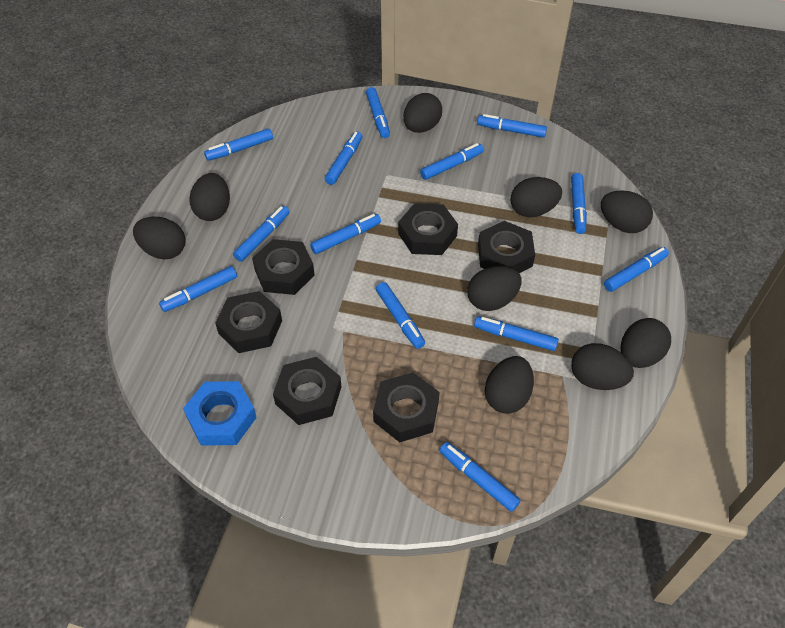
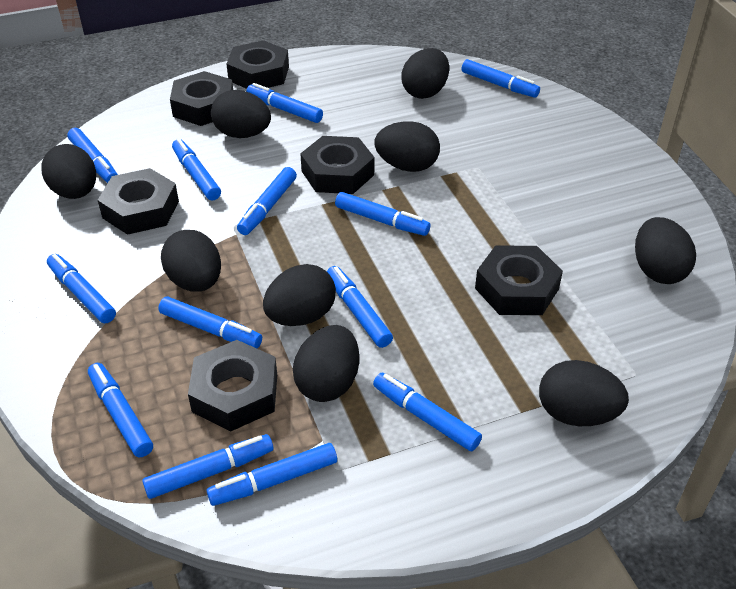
blue nut: [183,381,257,446] = 1 -> none = 0

